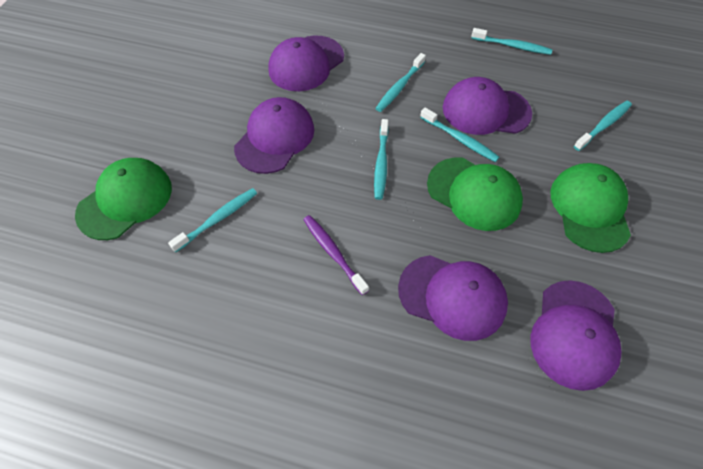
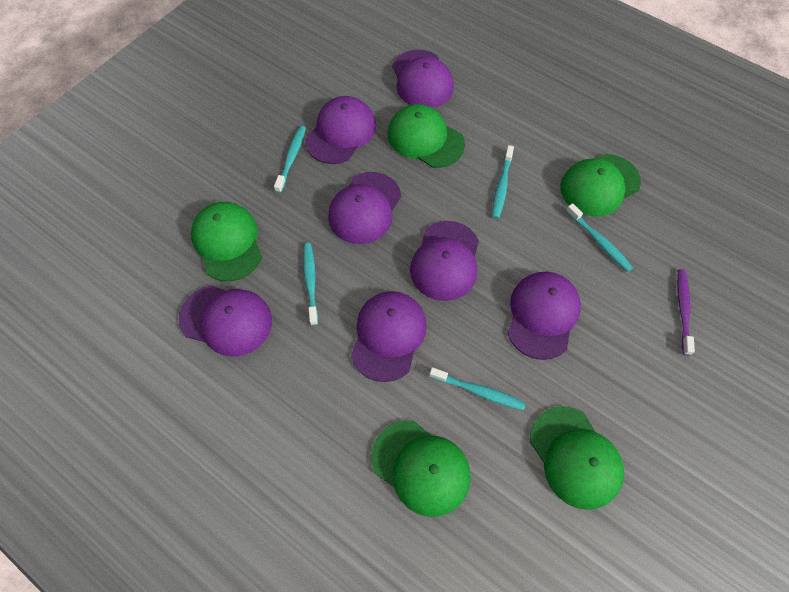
green cap: [75,158,172,240] [427,157,523,231] [550,163,631,253] = 3 -> [191,202,262,281] [371,420,471,517] [388,104,465,168] [530,406,624,510] [560,154,641,217] = 5
purple cap: [234,97,314,174] [268,35,344,91] [398,255,508,341] [443,77,532,135] [530,280,621,391] = 5 -> [179,285,272,357] [305,96,376,164] [328,172,401,244] [351,291,427,382] [392,50,454,108] [410,221,479,301] [507,272,581,360] = 7
turquoise toothbrush: [168,188,257,252] [374,119,389,200] [375,53,426,112] [420,107,499,162] [471,28,552,55] [574,101,632,151] = 6 -> [274,126,306,193] [303,243,318,326] [429,367,526,411] [492,145,514,219] [566,203,633,272] = 5

